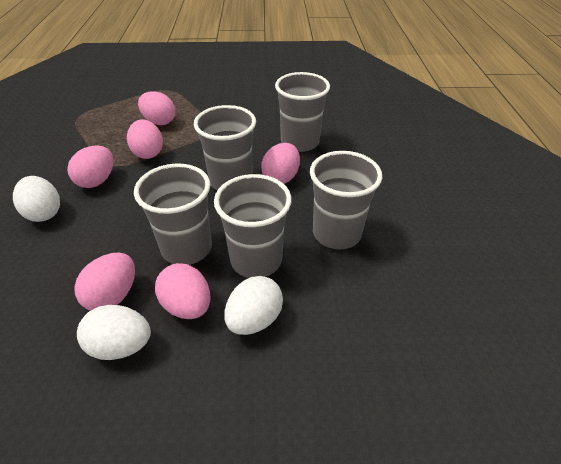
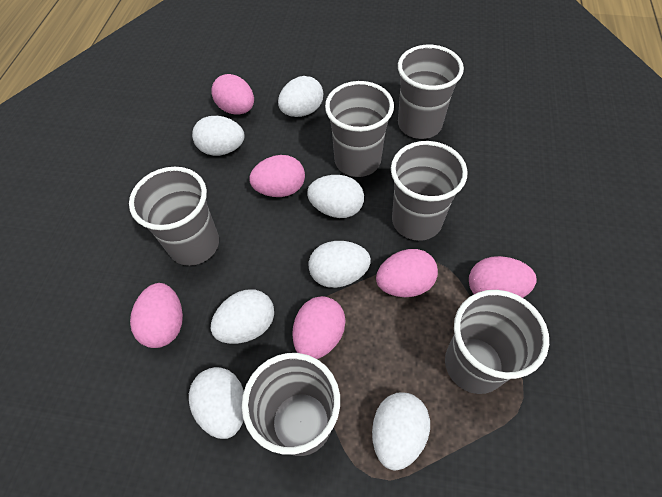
grey cup: [134,164,212,265] [194,105,256,190] [214,174,292,278] [275,72,330,152] [310,151,383,249] = 5 -> [129,167,219,266] [242,353,340,456] [325,81,394,177] [391,141,468,241] [398,45,464,139] [445,290,549,394] = 6
white egg: [13,176,60,222] [77,305,151,360] [224,276,283,335] = 3 -> [189,367,244,439] [192,116,245,156] [211,290,274,344] [278,76,323,117] [307,175,364,218] [308,241,371,288] [372,393,430,471] = 7

